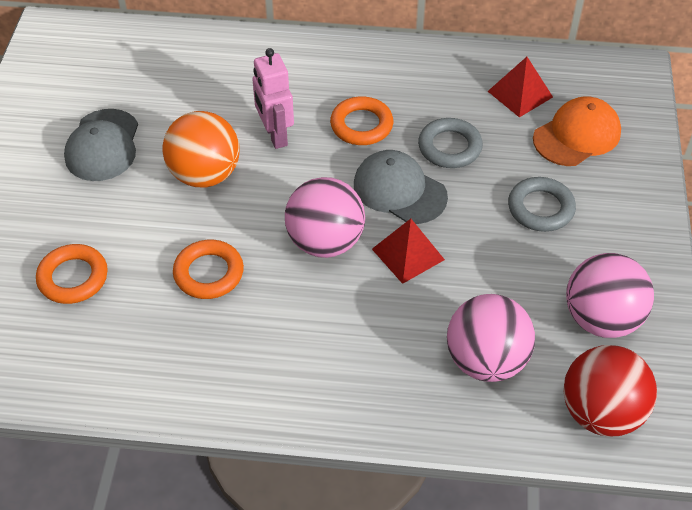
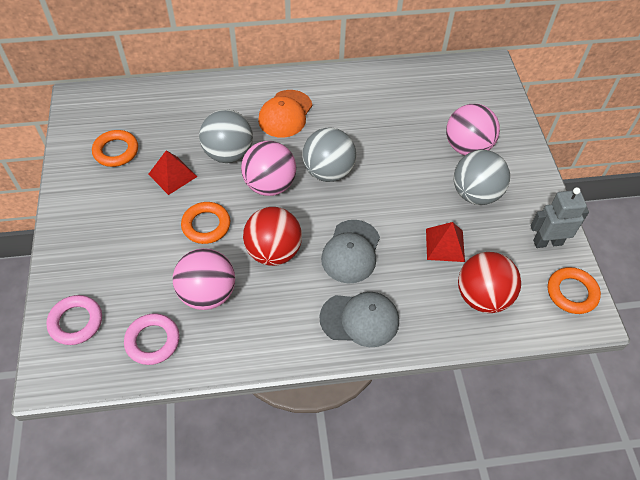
grey ball: none = 0 -> [199,109,253,163] [302,128,356,182] [453,150,510,205] = 3
grey ring: [418,118,483,168] [508,177,576,232] = 2 -> none = 0
grey robot: none = 0 -> [530,187,589,248] = 1
orange ball: [162,111,240,187] = 1 -> none = 0
pink ring: none = 0 -> [46,295,102,345] [124,313,180,365] = 2
pink robot: [252,48,294,149] = 1 -> none = 0
red ball: [563,345,657,437] = 1 -> [243,207,302,266] [458,252,521,313] = 2

